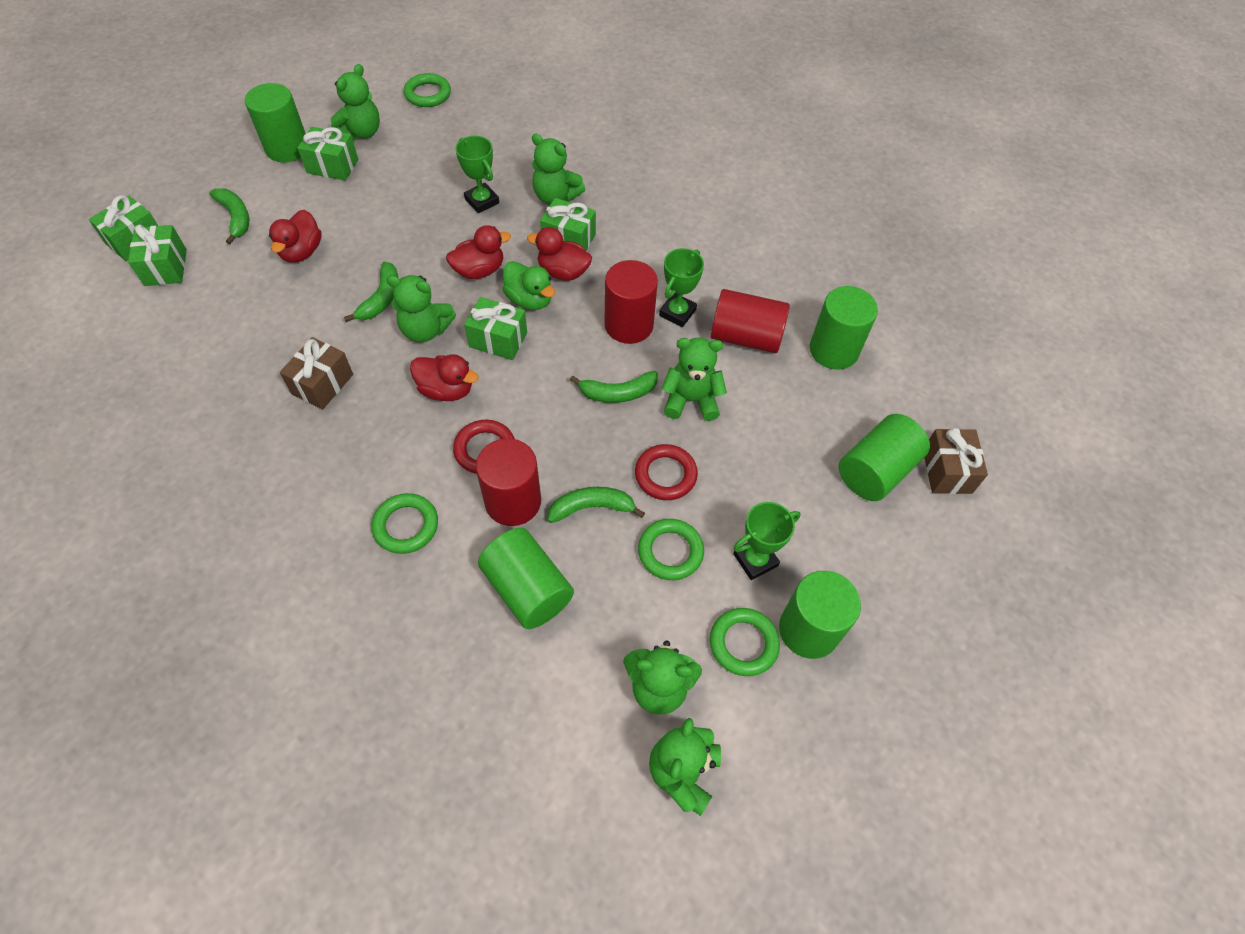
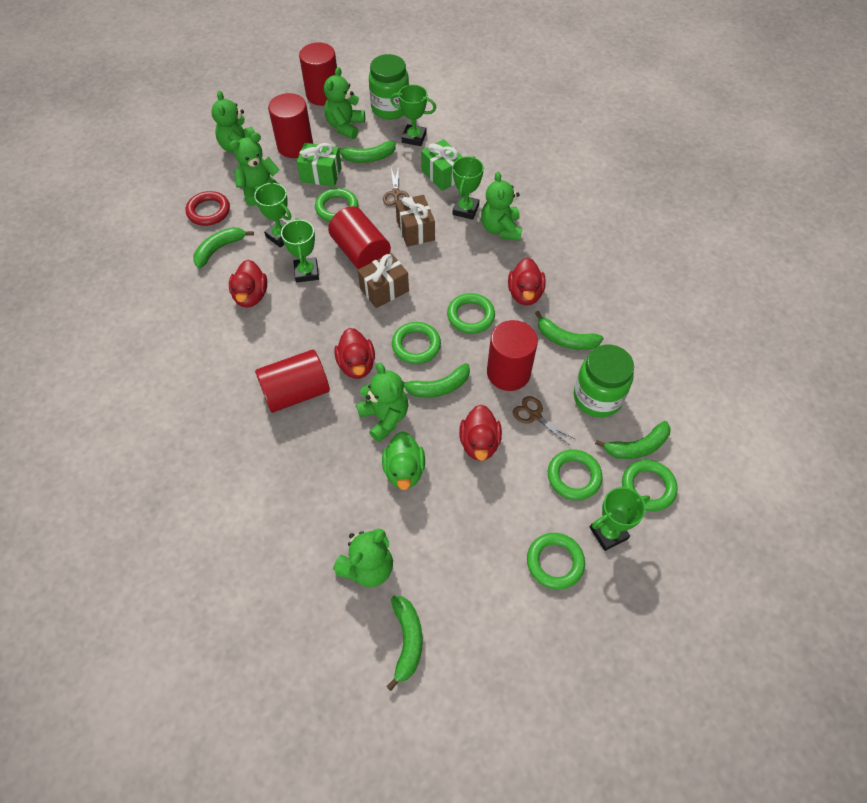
brown scissors: none = 0 -> [383,166,409,206] [513,396,576,445] = 2
green banana: [209,188,249,245] [344,262,398,322] [547,487,645,523] [570,371,658,403] = 4 -> [193,227,254,268] [335,141,396,163] [386,596,422,691] [403,363,470,398] [535,311,604,350] [595,421,671,459] = 6
green cylinder: [245,83,306,162] [478,528,574,629] [779,571,861,659] [810,286,878,370] [839,414,930,501] = 5 -> none = 0
green gift: [89,195,158,261] [128,225,187,286] [298,127,358,181] [464,297,527,360] [540,198,596,251] = 5 -> [297,143,342,187] [421,139,462,191] = 2
green jar: none = 0 -> [369,54,409,119] [574,345,634,418] = 2
green ring: [372,493,438,554] [404,73,451,107] [638,519,704,580] [710,608,780,676] = 4 -> [315,188,358,222] [392,322,441,364] [447,293,495,334] [527,533,585,589] [548,449,603,500] [622,460,678,511] = 6
green trophy: [456,136,499,213] [659,248,704,327] [733,502,800,580] = 3 -> [254,183,291,248] [281,218,319,283] [390,85,436,146] [453,156,484,220] [590,487,650,551] = 5
red cylinder: [476,438,541,526] [604,260,658,344] [711,289,790,353] = 3 -> [255,350,330,413] [268,93,313,158] [299,42,337,106] [328,206,391,269] [487,320,538,391] = 5
red ring: [453,420,515,474] [635,444,698,500] = 2 -> [186,191,230,226] = 1

